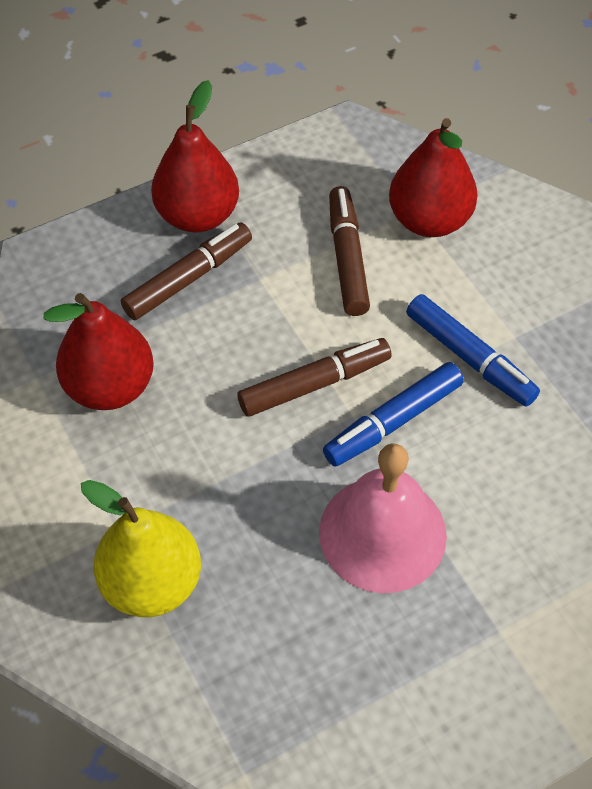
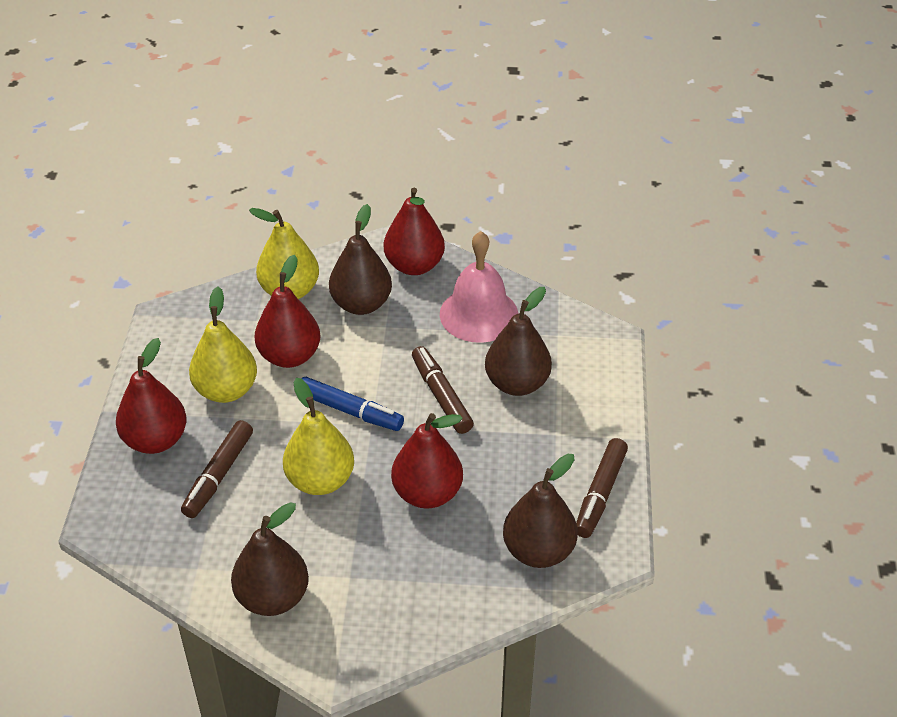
blue marker: [323,362,464,466] [406,294,540,407] = 2 -> [302,377,404,431] = 1
brown pear: none = 0 -> [231,502,309,616] [329,204,392,315] [485,287,552,396] [503,454,578,568] = 4
red pear: [44,293,154,410] [151,80,239,232] [389,118,478,237] = 3 -> [116,338,187,454] [255,255,320,368] [384,188,445,275] [391,413,463,509] = 4
yellow pear: [81,480,201,617] = 1 -> [189,287,257,403] [249,208,319,299] [283,378,354,495] = 3

